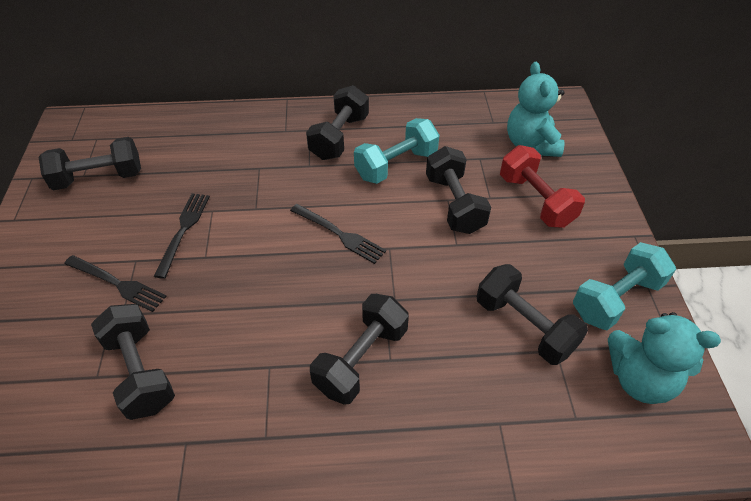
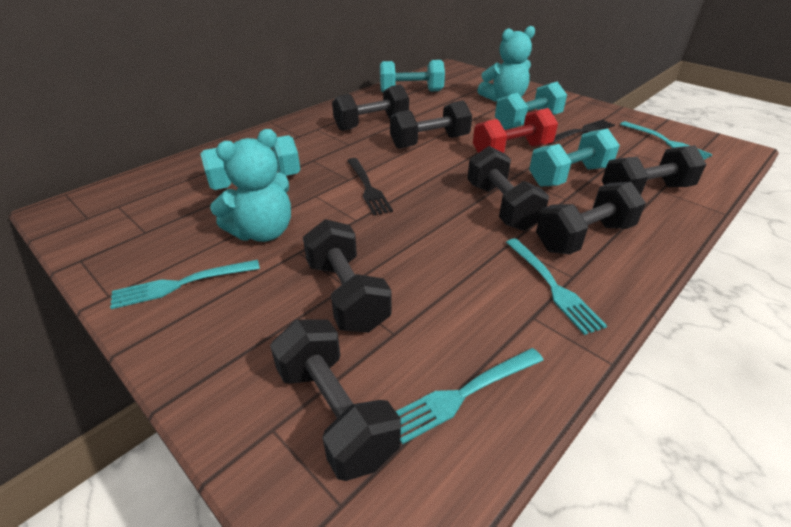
black dumbbell: [39,137,141,190] [91,304,175,420] [306,85,369,160] [310,294,409,405] [426,146,491,234] [477,264,588,365] = 6 -> [270,319,401,481] [303,219,392,333] [332,84,409,131] [390,101,472,149] [467,146,549,231] [536,182,646,254] [602,145,707,195] = 7
black fork: [64,255,167,312] [154,193,210,279] [290,204,386,264] = 3 -> [347,158,393,216] [548,119,615,144] = 2
turquoise dumbbell: [354,118,439,184] [573,242,676,330] = 2 -> [200,135,300,190] [380,60,445,92] [495,82,567,130] [529,128,620,187] = 4
turquoise fork: none = 0 -> [110,260,260,309] [396,348,544,444] [506,238,607,335] [620,121,713,159] = 4

